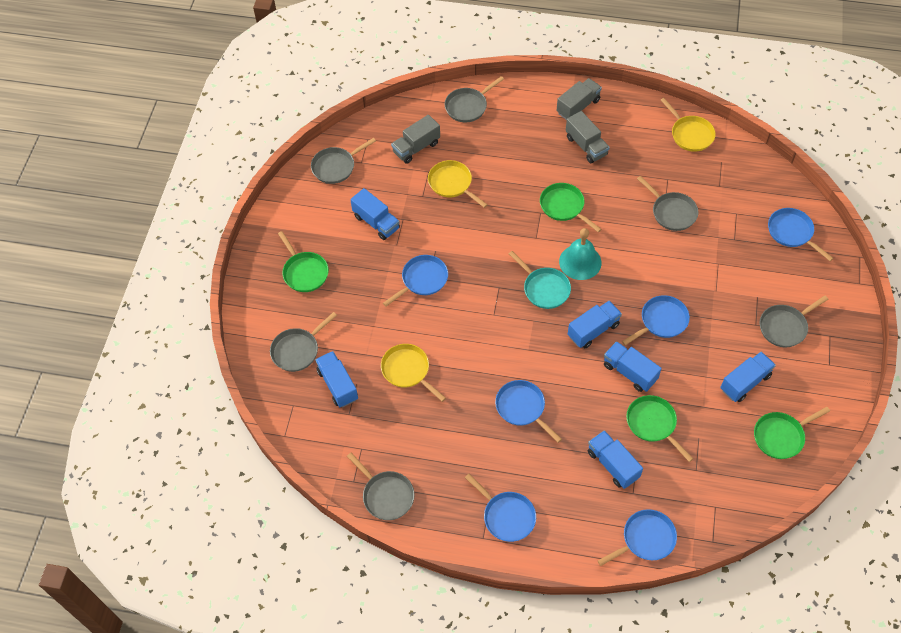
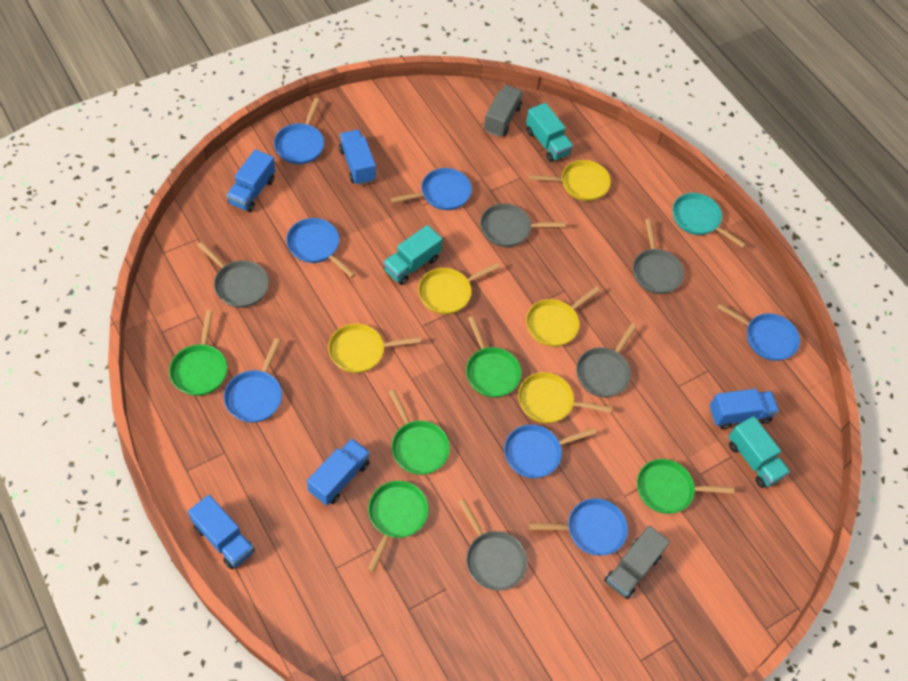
blue pan: [383,255,448,307] [465,474,536,542] [495,380,562,443] [598,509,677,566] [622,295,690,345] [768,208,833,261] = 6 -> [224,338,282,423] [274,98,324,164] [286,218,356,278] [390,168,472,210] [504,425,596,478] [529,498,628,556] [717,303,800,361] = 7
blue truck: [315,351,358,407] [350,188,400,240] [568,301,622,348] [588,430,643,489] [604,341,662,392] [720,352,776,402] = 6 -> [188,495,255,569] [227,149,275,212] [307,438,370,505] [339,130,376,185] [710,389,779,429] = 5
green pan: [278,231,329,292] [540,183,602,232] [626,395,694,462] [754,407,830,459] = 4 -> [169,311,227,396] [368,481,429,572] [389,390,450,475] [466,316,522,397] [637,459,734,514] = 5
grey pan: [270,312,337,372] [311,138,376,184] [347,453,415,520] [444,76,504,122] [637,176,698,231] [760,296,829,347] = 6 -> [197,242,269,308] [458,499,527,591] [480,203,565,247] [576,323,637,397] [633,219,684,294] = 5
grey truck: [391,115,440,164] [557,78,602,120] [566,111,610,163] = 3 -> [484,85,523,137] [604,525,670,600] = 2
turquoise bell: [559,228,602,280] = 1 -> none = 0
turquoise truck: none = 0 -> [383,225,442,285] [526,103,573,162] [728,416,790,488] = 3
yellow pan: [381,344,446,402] [428,160,488,208] [660,98,716,152] = 3 -> [328,323,421,373] [418,263,500,314] [518,372,611,423] [526,286,600,347] [529,160,611,201] = 5

